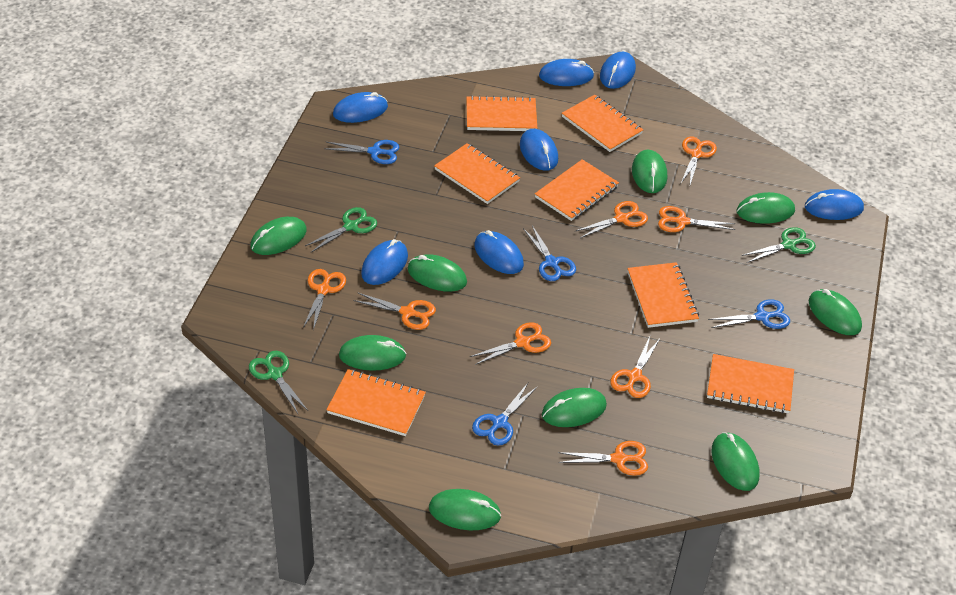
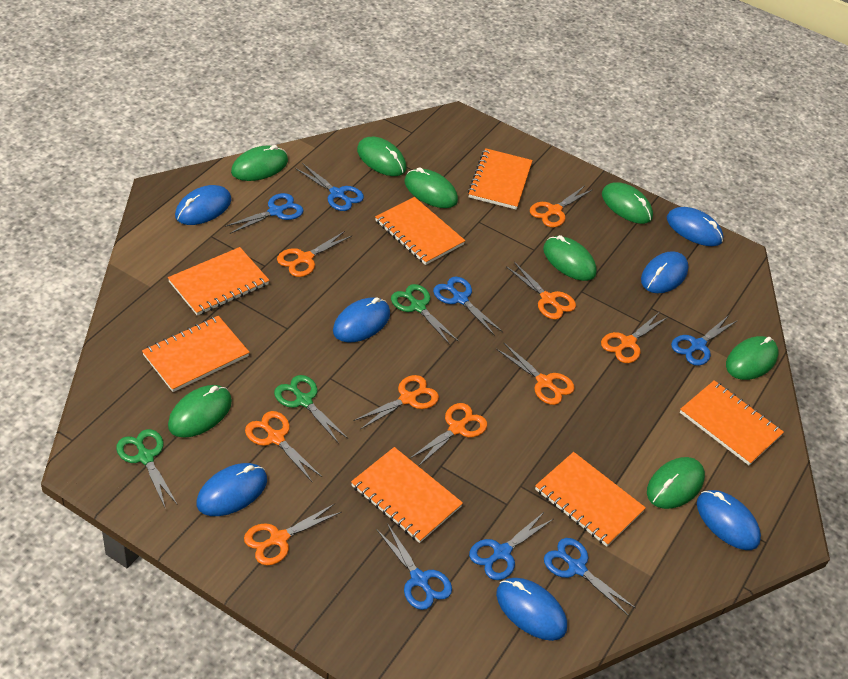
blue scissors: [324,140,399,164] [472,383,538,446] [523,225,576,281] [708,299,790,329] = 4 -> [224,193,304,234] [295,163,364,211] [376,523,452,610] [433,277,503,336] [469,511,553,580] [544,538,636,616] [671,315,738,366] = 7
green mouse: [250,217,307,255] [339,335,406,371] [408,254,467,292] [429,489,501,530] [542,388,607,427] [632,150,667,193] [712,432,759,491] [736,192,795,224] [809,289,862,335] = 9 -> [168,385,232,438] [231,145,288,181] [357,137,407,176] [404,167,458,208] [543,235,597,281] [602,182,653,224] [647,457,705,509] [726,336,779,380] = 8
orange scissors: [303,269,346,330] [353,292,436,330] [470,322,551,365] [558,441,648,476] [576,201,648,238] [610,337,660,398] [658,206,735,232] [681,137,717,185] = 8 -> [244,504,342,565] [245,411,322,483] [277,231,352,277] [353,375,439,430] [409,403,487,466] [496,343,575,405] [506,262,576,319] [530,186,592,228] [601,313,668,363] = 9

